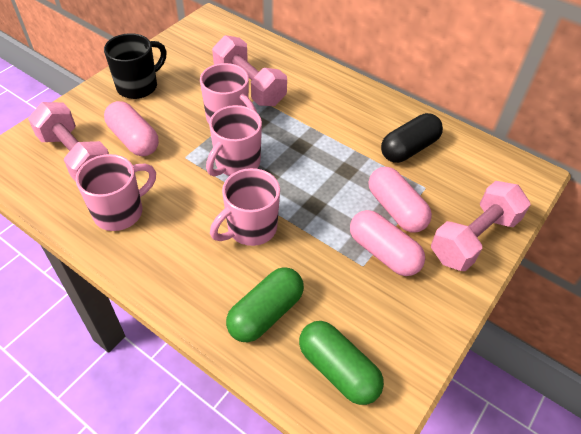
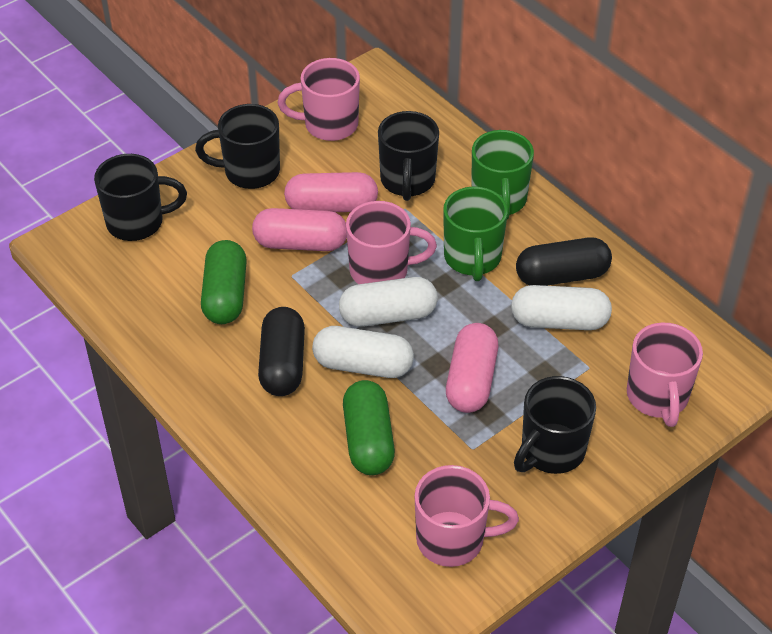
black capsule: [381,113,443,163] = 1 -> [258,307,305,396] [516,238,612,286] = 2
black mug: [104,33,167,99] = 1 -> [94,154,187,241] [195,104,280,189] [378,111,439,201] [514,376,596,474] = 4
green mug: none = 0 -> [443,186,508,281] [471,130,534,219] = 2
pink dumbbell: [28,102,109,182] [212,35,287,106] [431,181,531,271] = 3 -> none = 0
white capsule: none = 0 -> [312,326,414,378] [339,277,438,327] [511,285,612,330] = 3

